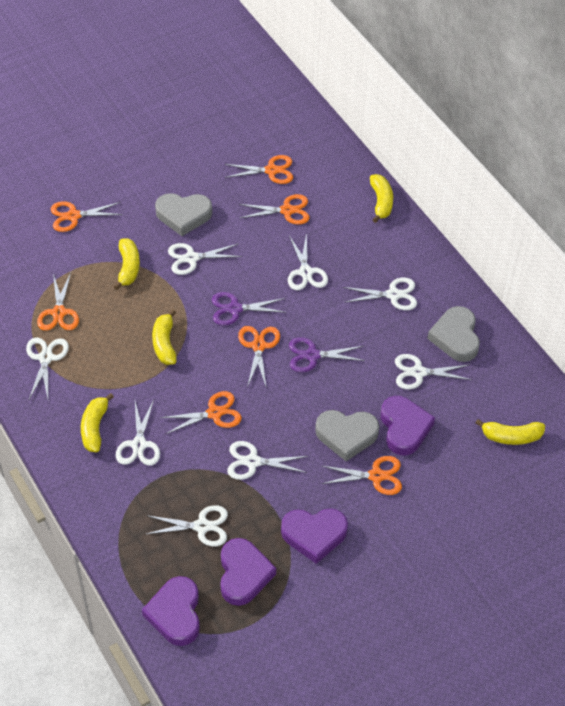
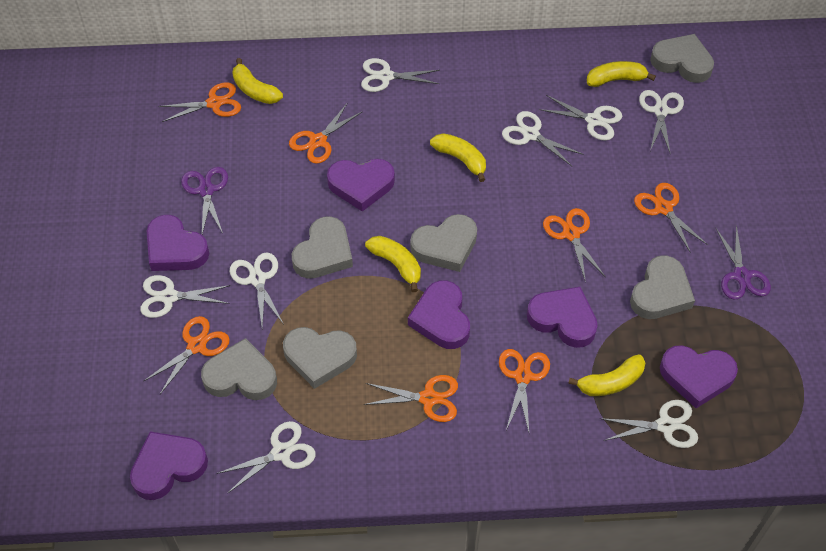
grey heart: [155,193,212,236] [315,410,380,461] [427,306,480,362] = 3 -> [201,338,277,400] [283,327,357,389] [292,216,353,279] [410,214,477,272] [630,255,695,319] [650,34,714,83] = 6
purple heart: [142,576,200,646] [220,538,276,606] [281,508,348,564] [381,396,435,455] = 4 -> [130,431,208,500] [147,215,209,271] [327,159,395,212] [408,280,470,349] [527,287,598,348] [660,345,738,408] = 6

